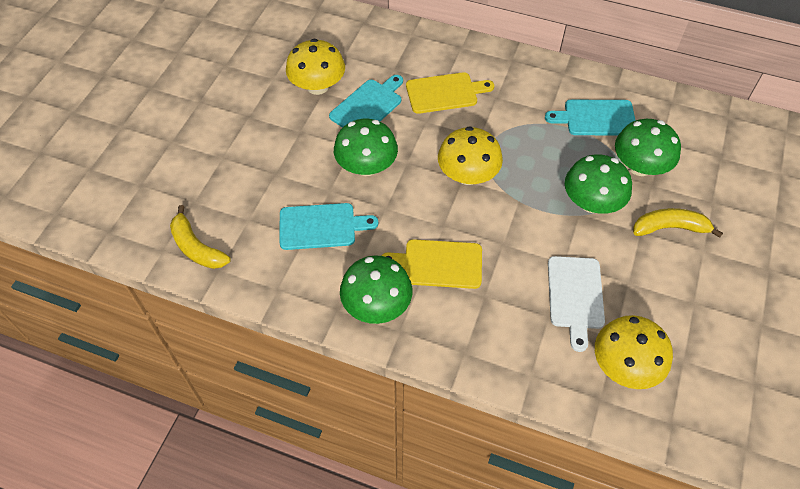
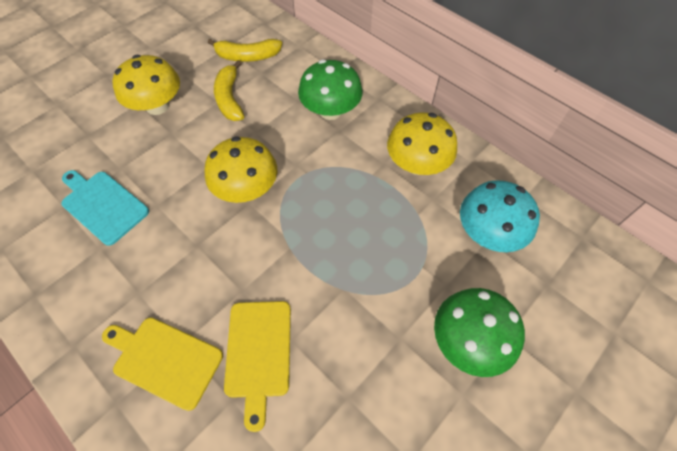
green mushroom: [334,119,398,176] [340,256,413,324] [565,154,632,214] [615,119,681,176] = 4 -> [298,59,363,120] [434,288,525,377] = 2
turquoise cutting board: [279,203,378,250] [329,75,403,128] [545,100,636,135] = 3 -> [61,170,149,246] = 1
turquoise mushroom: none = 0 -> [460,180,540,252] = 1
white cutting board: [548,256,605,352] = 1 -> none = 0

